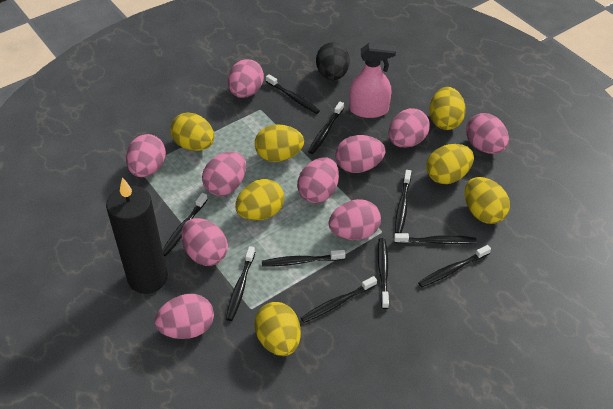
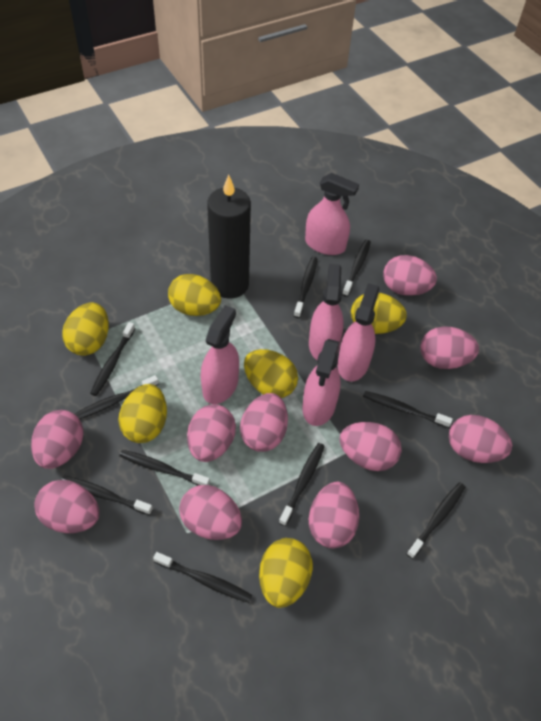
black egg: [316,42,350,80] = 1 -> none = 0
pink spray bottle: [349,43,396,118] = 1 -> [201,305,239,404] [302,339,341,426] [305,173,359,255] [309,264,344,360] [338,283,380,382] = 5
yellow egg: [171,112,214,151] [235,179,285,220] [254,302,301,356] [255,124,304,162] [426,144,474,184] [429,87,466,130] [465,177,510,224] = 7 -> [62,302,109,356] [118,384,167,443] [168,274,221,316] [244,349,298,398] [259,538,313,608] [351,293,407,334] = 6

